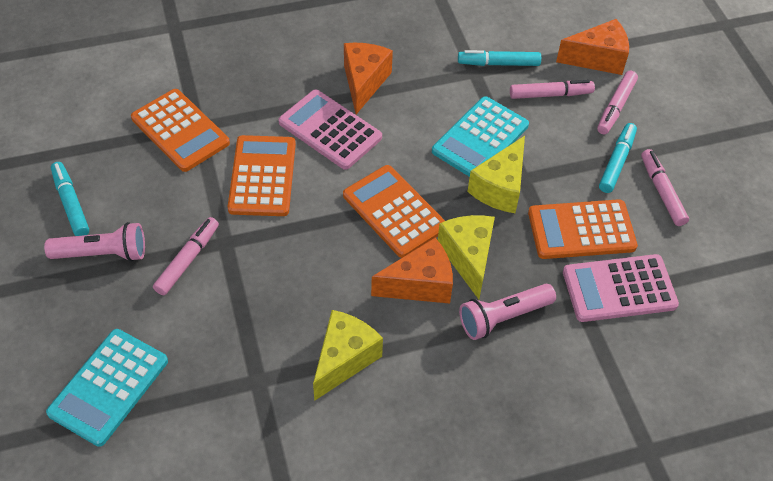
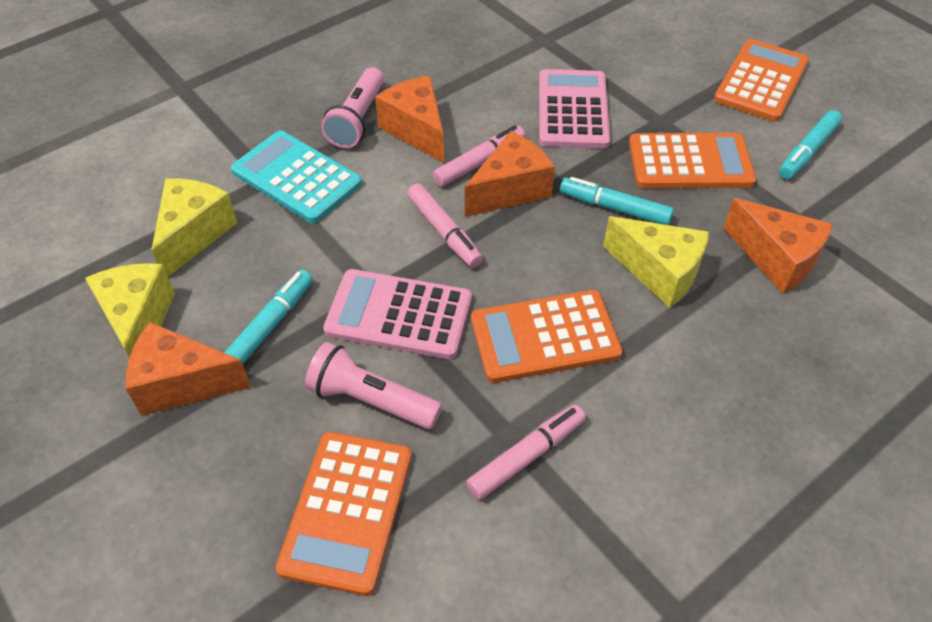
orange cheese: [344,43,393,114] [371,238,453,304] [556,19,629,75] = 3 -> [126,322,251,416] [375,76,444,163] [465,131,555,217] [723,198,833,294] = 4
pink marker: [153,217,219,295] [510,80,595,99] [597,71,638,134] [641,149,689,226] = 4 -> [407,183,483,268] [432,125,525,187] [466,405,586,500] = 3
turquoise calculator: [46,329,168,447] [432,96,529,177] = 2 -> [231,130,362,223] = 1

